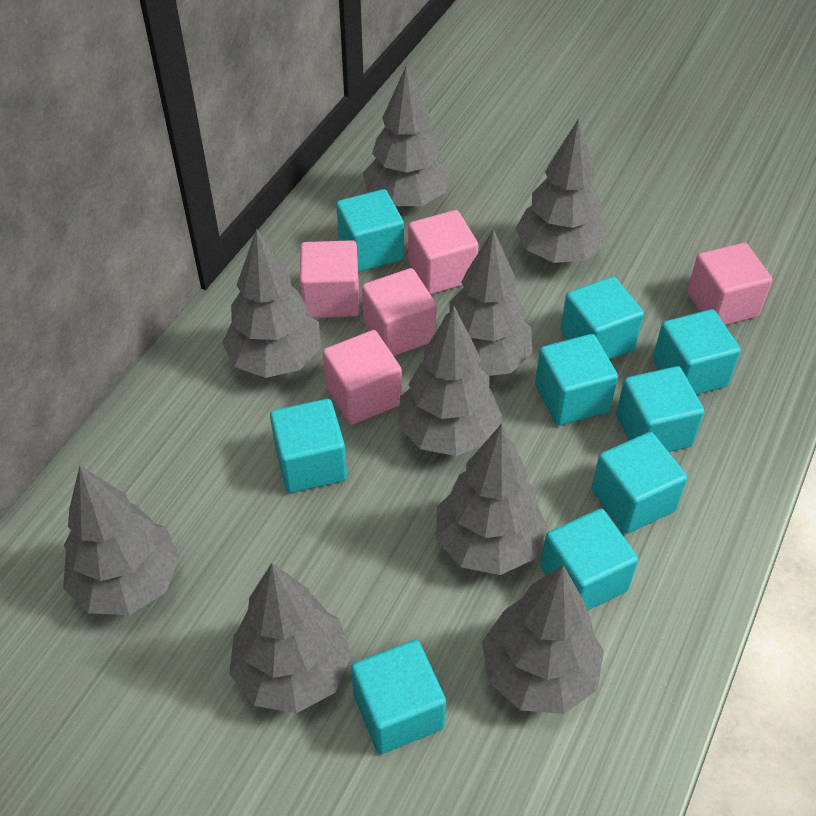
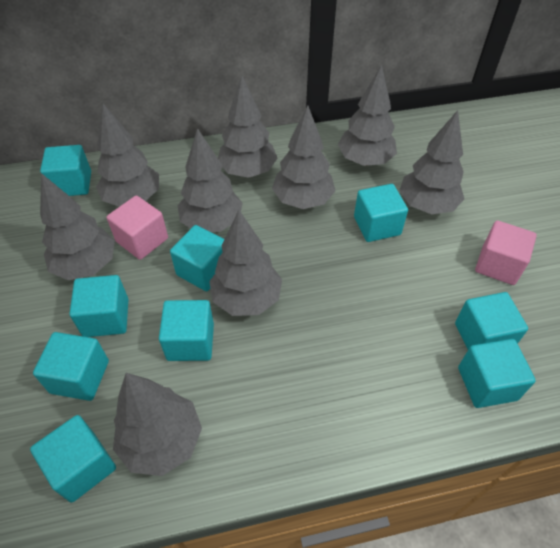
pink cube: [300,240,359,318] [323,330,402,425] [362,268,437,356] [408,210,478,294] [687,243,772,325] = 5 -> [107,195,168,260] [475,220,537,285] = 2

